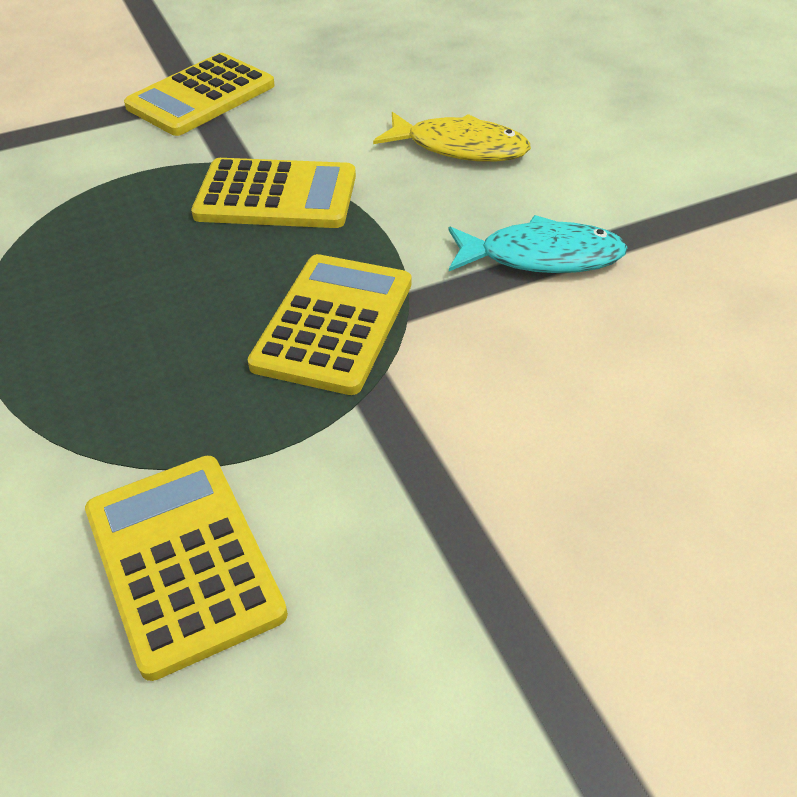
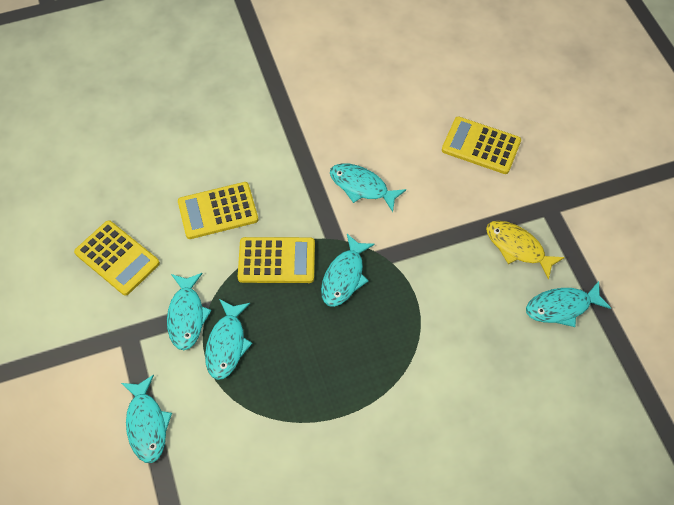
turquoise fish: [449,215,628,273] = 1 -> [121,375,172,463] [167,273,212,350] [205,299,253,380] [321,234,375,307] [330,163,406,212] [526,281,611,327] = 6

